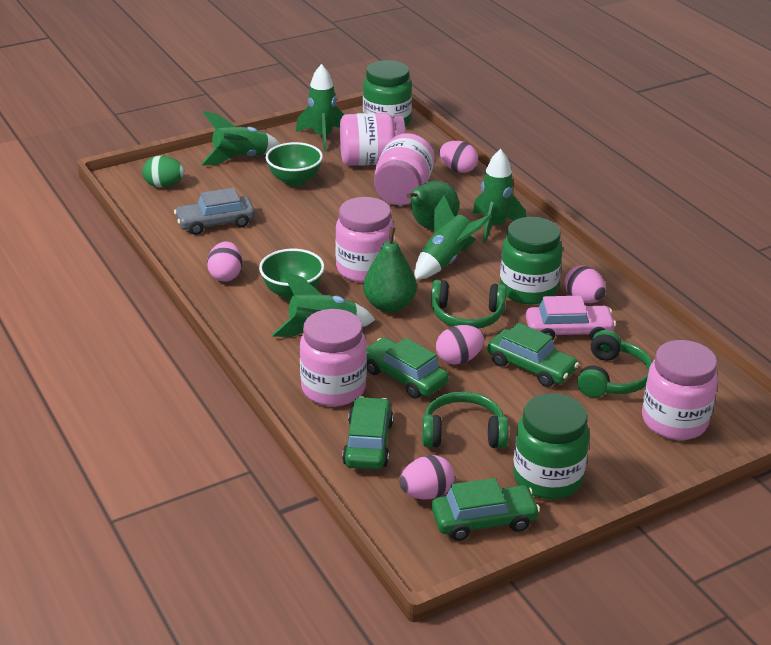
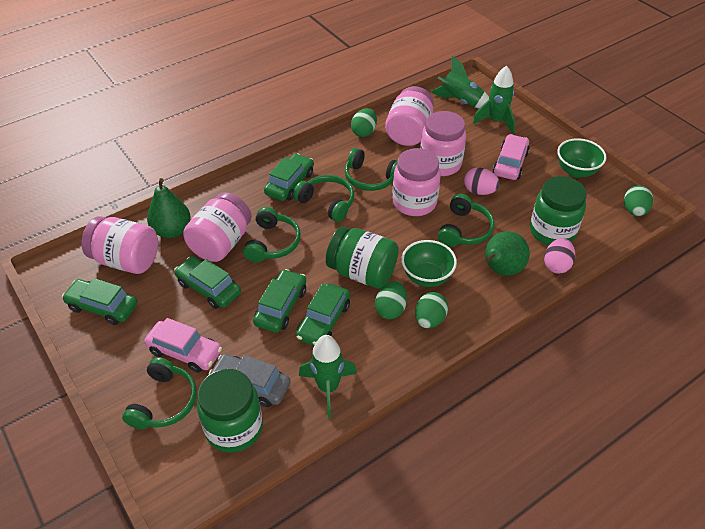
green car: [342,396,394,470] [366,337,449,399] [431,478,540,541] [487,323,579,387] = 4 -> [62,278,138,325] [174,256,241,309] [253,269,306,332] [264,153,314,201] [296,283,350,346] = 5
green egg: [142,156,184,187] = 1 -> [351,108,377,137] [375,281,407,320] [415,292,448,328] [624,185,653,216] = 4
green headphones: [422,391,509,448] [431,280,506,329] [577,330,652,398] = 3 -> [122,357,197,429] [243,207,301,263] [293,175,354,222] [345,148,398,191] [438,194,495,247] = 5
green rocket: [201,111,280,165] [272,271,375,337] [296,64,344,151] [414,195,492,280] [472,149,526,243] = 5 -> [299,335,357,418] [431,55,489,109] [473,66,515,134] = 3
pink car: [526,296,616,340] = 1 -> [144,318,222,373] [493,134,530,180] = 2
pink egg: [207,241,243,282] [400,455,455,499] [436,325,485,365] [440,141,478,173] [564,266,606,303] = 5 -> [464,168,500,195] [544,238,575,274] = 2

